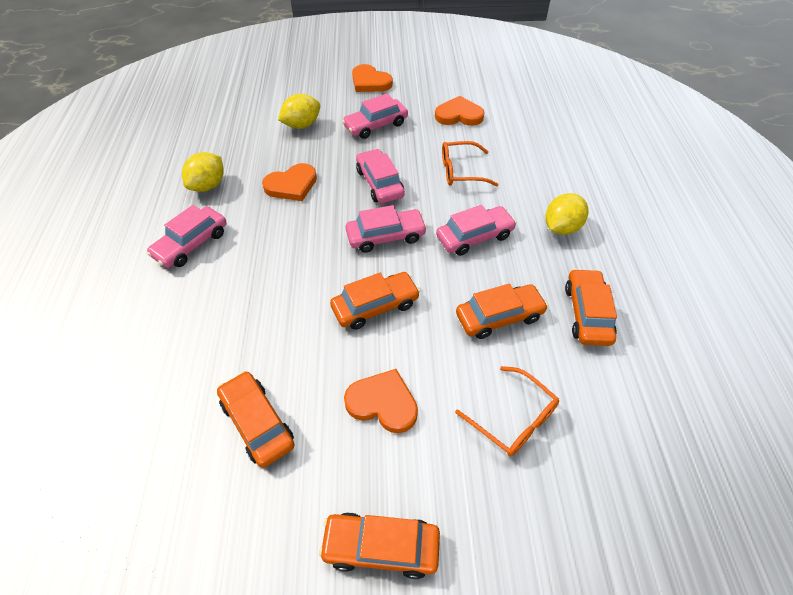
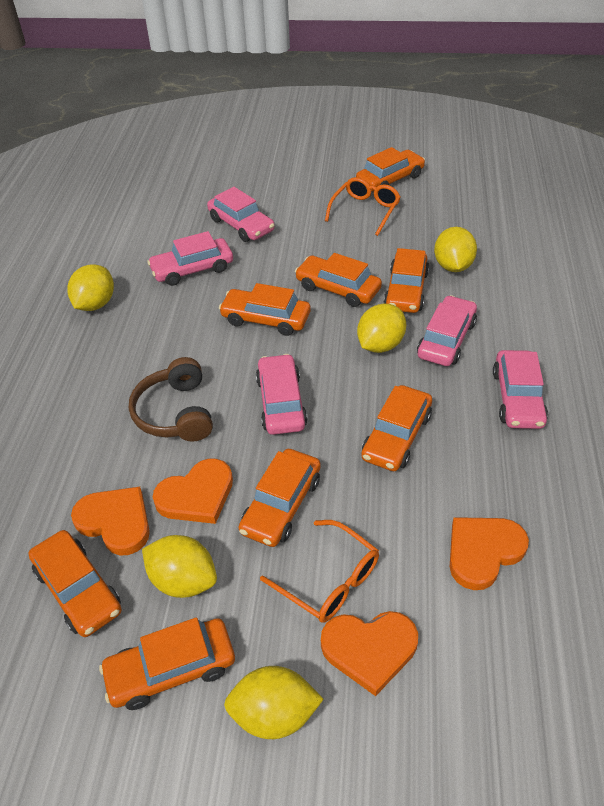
brown headphones: none = 0 -> [129,357,213,442] = 1
orange car: [217,371,295,468] [319,512,440,579] [330,272,420,330] [456,283,548,339] [565,269,617,346] = 5 -> [29,530,121,637] [99,617,235,710] [219,283,310,336] [239,449,321,547] [295,253,382,307] [356,147,425,192] [361,385,432,471] [384,248,429,313] = 8
yellow lemon: [182,152,224,192] [278,94,320,129] [545,193,589,235] = 3 -> [67,264,114,311] [142,535,217,598] [224,666,324,739] [357,304,406,353] [434,227,477,272] = 5

